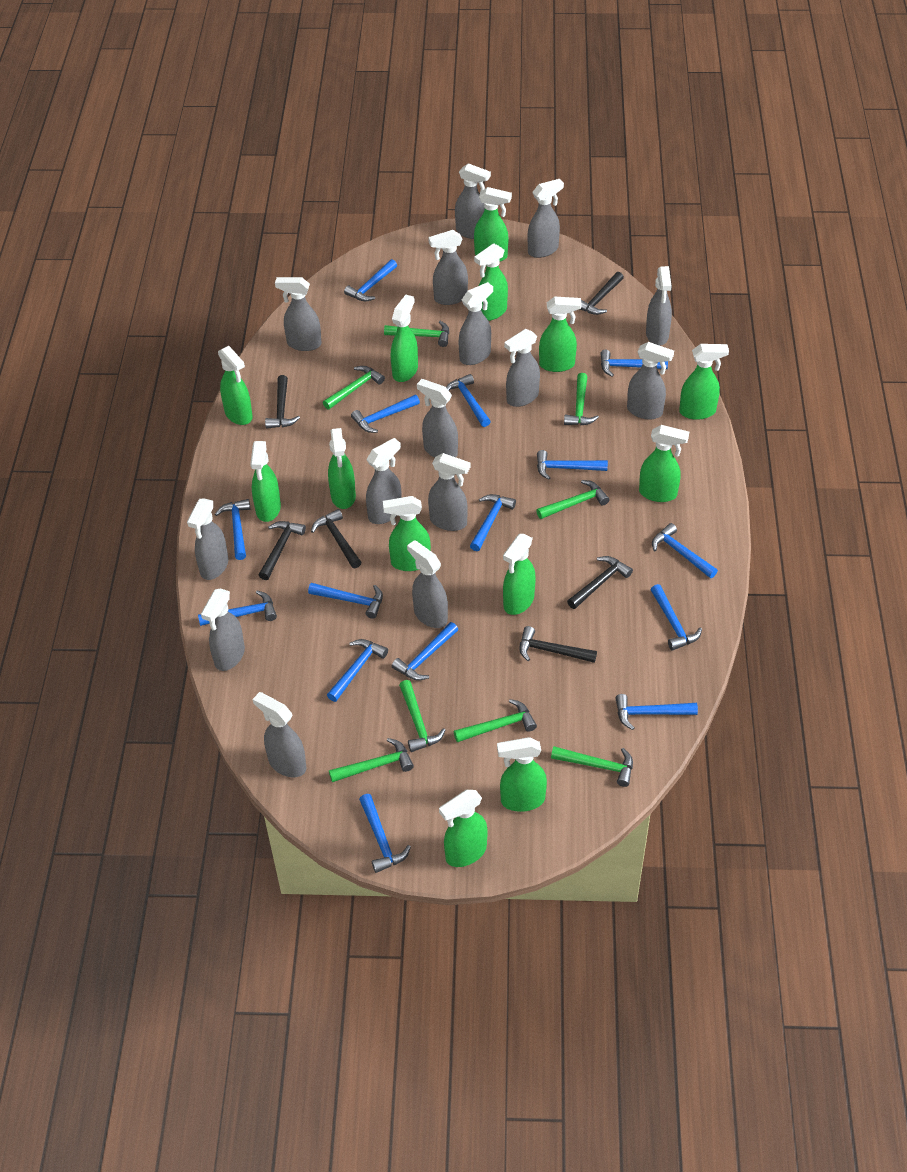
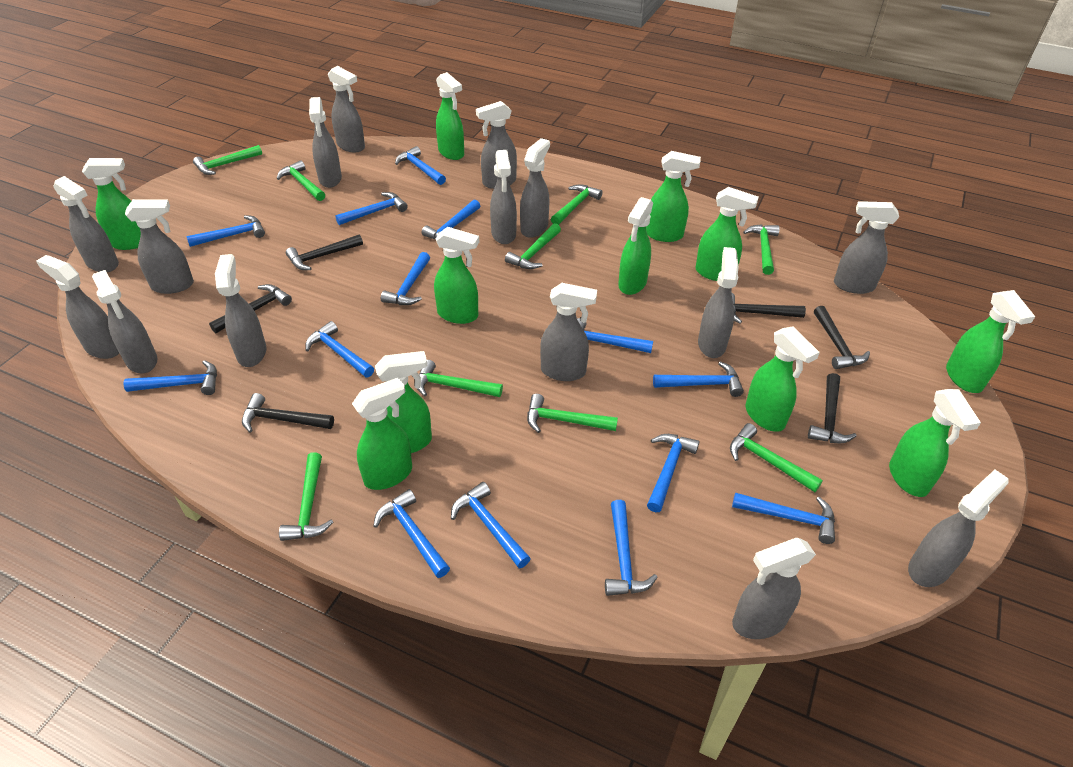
blue hammer: [198,591,277,626] [215,499,250,560] [308,583,383,619] [327,639,388,702] [344,259,397,301] [351,395,420,433] [359,794,411,873] [392,622,458,681] [446,374,491,427] [470,494,516,551] [537,450,608,480] [600,350,668,377] [615,694,698,730] [651,584,702,651] [652,523,718,578] = 15 -> [123,360,217,395] [186,215,265,247] [305,321,374,377] [335,192,408,225] [373,489,450,578] [381,252,430,305] [395,146,446,185] [422,200,480,240] [451,482,531,568] [577,318,653,353] [605,500,657,596] [647,434,700,512] [653,362,744,397] [732,492,835,544] = 14
green hammer: [323,366,385,410] [329,738,414,782] [384,321,449,347] [399,680,446,752] [454,699,537,742] [536,480,609,519] [551,746,633,787] [564,373,599,425] = 8 -> [193,145,262,175] [277,160,325,201] [279,452,333,541] [417,360,503,397] [505,223,561,269] [527,394,618,433] [551,184,603,225] [730,423,823,492] [743,224,780,275] = 9
green spray bottle: [218,346,252,425] [250,441,281,522] [328,428,356,509] [383,496,431,571] [391,295,418,382] [439,790,488,867] [474,187,512,262] [474,243,508,321] [497,737,547,812] [503,534,536,615] [539,296,582,372] [639,425,689,502] [679,344,729,420] = 13 -> [82,158,141,250] [352,378,412,490] [375,351,432,453] [434,227,479,324] [436,72,464,160] [618,197,653,295] [646,151,701,242] [695,187,759,281] [745,327,820,432] [889,389,981,497] [946,290,1035,393] = 11

